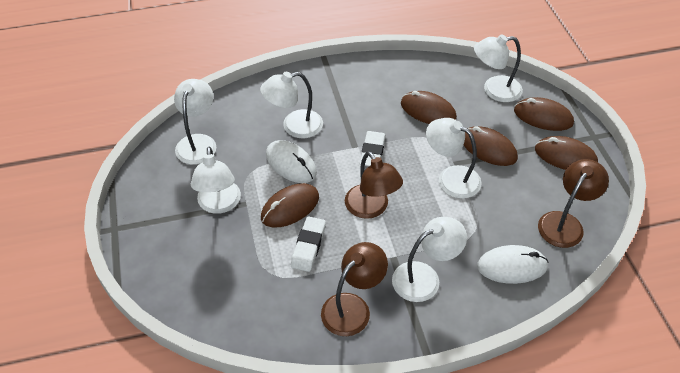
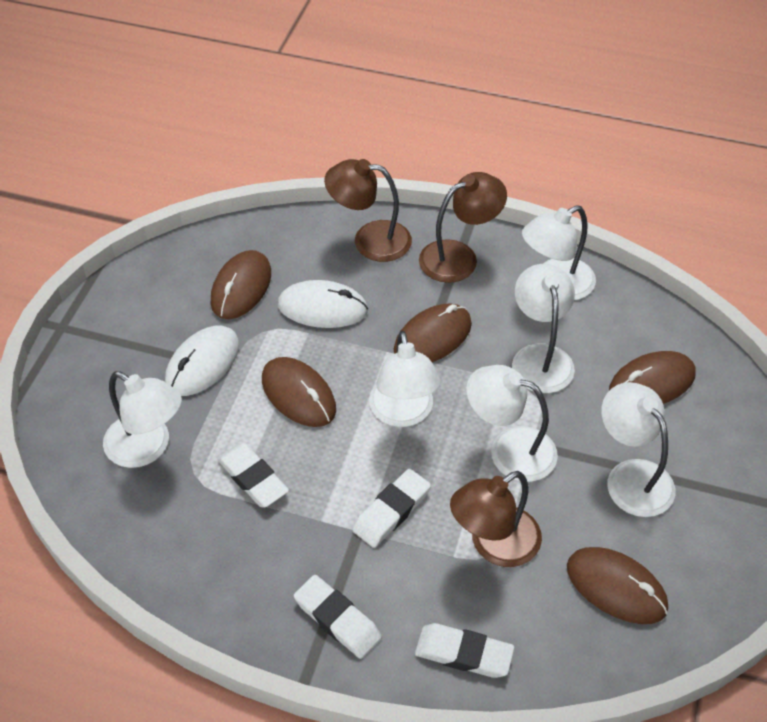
white eraser: [291,216,326,272] [359,131,386,167] = 2 -> [217,443,289,507] [294,575,382,659] [352,468,431,548] [415,623,514,678] = 4

